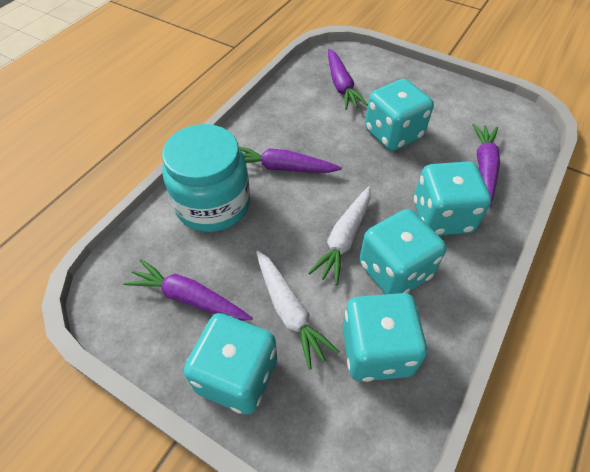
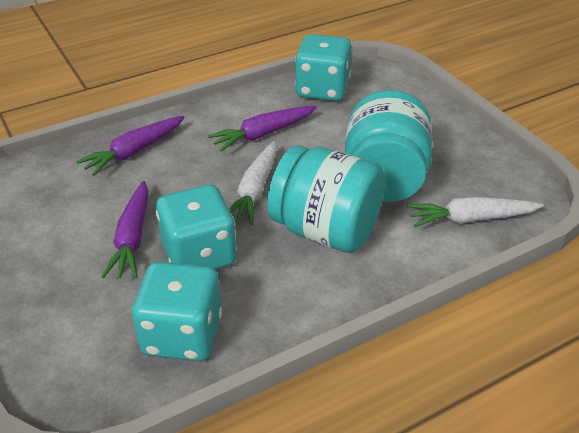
purple carrot: [124,259,253,320] [239,147,342,173] [328,49,368,110] [472,124,500,207] = 4 -> [76,116,185,176] [102,181,148,278] [208,106,317,152] = 3
turquoise dice: [184,313,277,414] [343,293,427,382] [359,209,446,294] [365,79,434,151] [414,161,491,236] = 5 -> [132,261,222,361] [156,185,237,270] [295,34,352,101] = 3
turquoise jar: [162,124,250,232] = 1 -> [267,145,385,253] [345,90,432,202] = 2

